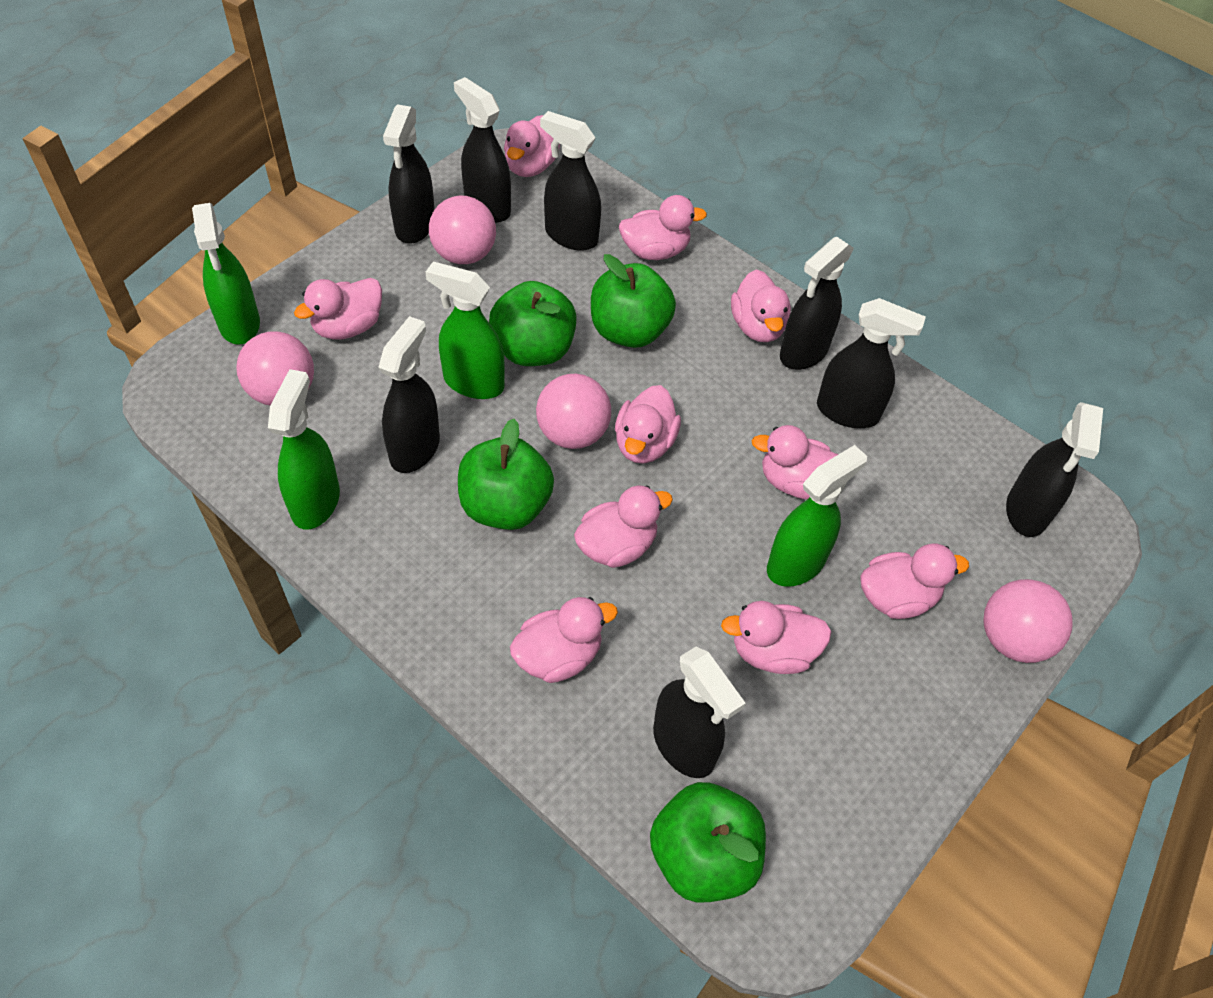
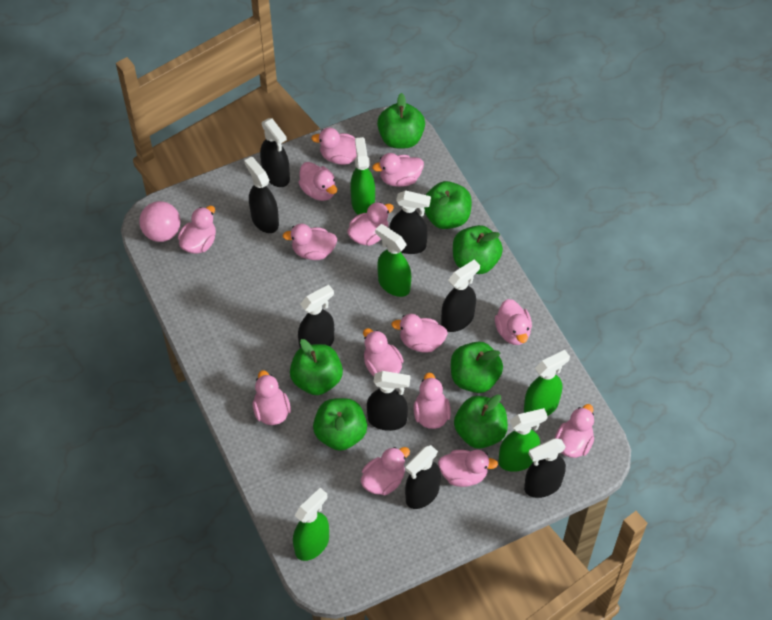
green apple: [458,419,554,530] [489,281,577,366] [591,254,676,348] [650,782,766,903] = 4 -> [290,339,343,395] [313,398,367,451] [377,93,425,148] [424,181,472,229] [451,342,503,393] [453,225,503,274] [454,395,508,449] = 7
green spray bottle: [192,203,260,345] [268,369,340,530] [426,262,505,399] [767,445,867,587] = 4 -> [293,488,329,561] [350,137,375,215] [375,224,411,297] [498,408,548,472] [524,350,570,416] = 5
pink ball: [236,331,314,405] [429,195,496,264] [536,373,611,449] [983,579,1073,663] = 4 -> [139,201,180,242] = 1
pink duck: [294,278,382,340] [504,115,560,177] [510,597,618,683] [574,485,673,568] [615,385,681,464] [619,195,707,260] [721,601,832,674] [731,269,791,342] [752,425,838,500] [860,544,969,619] = 10 -> [178,206,216,254] [253,370,291,425] [282,224,338,260] [298,162,337,201] [311,128,357,165] [347,202,394,246] [361,447,410,495] [363,328,404,376] [372,153,424,187] [391,314,448,353] [413,373,451,429] [438,450,498,487] [495,299,532,345] [555,404,594,458] = 14

